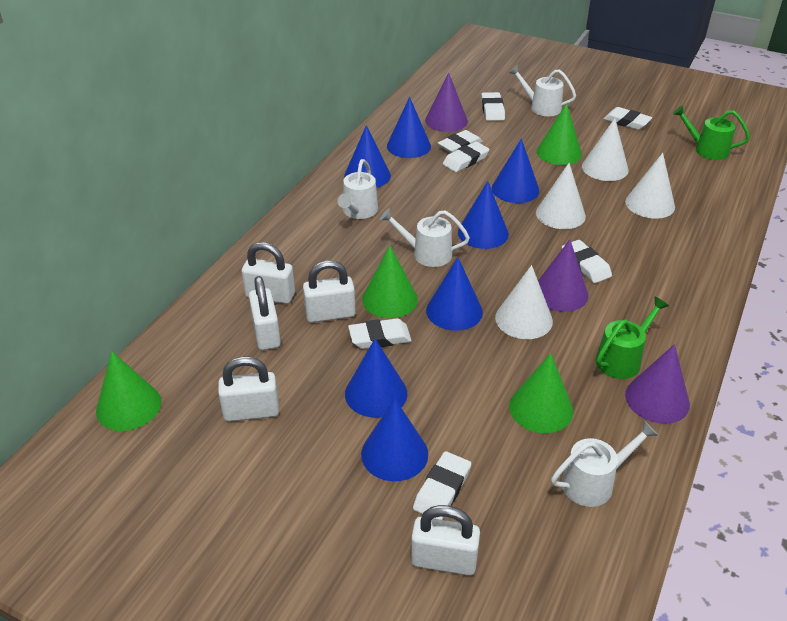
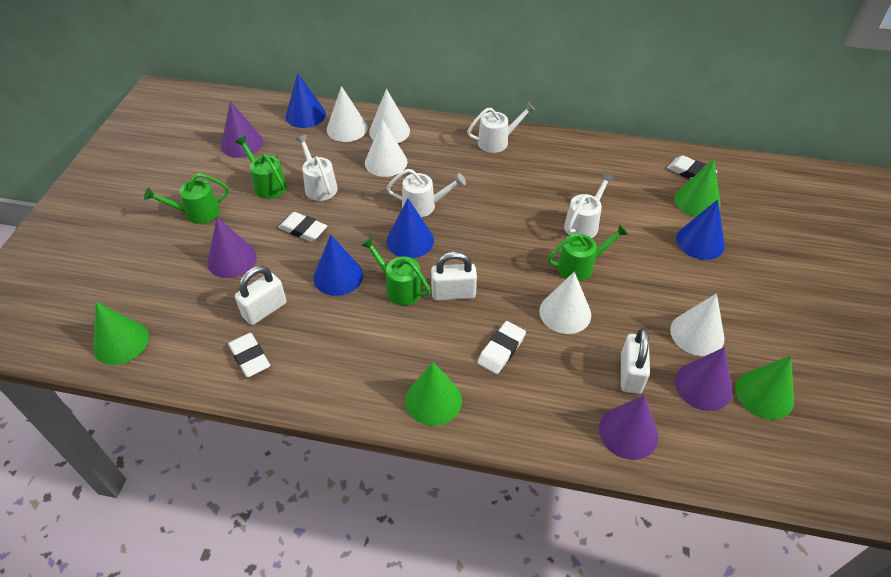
blue cone: [344,125,391,188] [345,339,407,418] [361,399,428,481] [387,97,431,158] [426,257,483,331] [458,181,509,249] [492,138,539,203] = 7 -> [286,73,326,128] [313,235,363,296] [387,199,434,258] [676,200,725,260] = 4
green watering can: [596,297,669,379] [673,105,750,160] = 2 -> [144,173,229,224] [235,136,287,199] [361,237,431,306] [548,224,629,281] = 4
purple cone: [425,73,468,132] [538,240,588,312] [625,344,690,424] = 3 -> [207,217,257,278] [221,101,263,158] [599,395,658,460] [675,347,732,411] = 4
white cone: [495,265,553,339] [536,163,586,229] [582,118,629,181] [625,153,675,219] = 4 -> [327,86,368,142] [365,119,407,177] [369,89,410,143] [539,272,591,334] [670,293,725,356] = 5
white eraser: [348,318,412,349] [413,451,471,520] [438,130,483,153] [443,142,489,172] [481,92,505,121] [562,240,612,283] [604,107,652,130] = 7 -> [228,333,270,377] [278,212,327,242] [477,321,526,374] [667,155,718,179] = 4
white padlock: [218,356,279,422] [241,242,295,304] [249,276,281,350] [303,260,356,323] [411,505,480,576] = 5 -> [235,266,287,325] [431,251,477,300] [621,328,650,394] = 3

